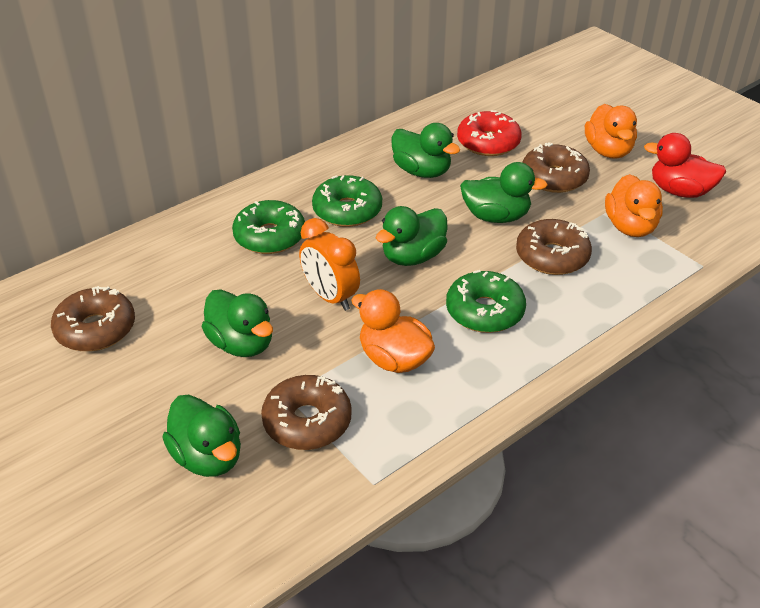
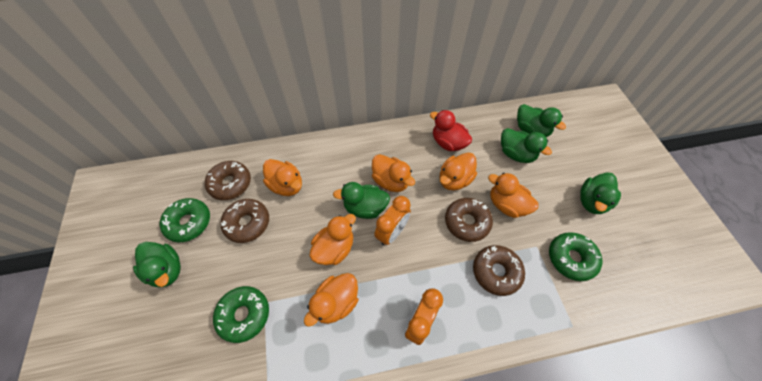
orange clock: [299,218,360,311] = 1 -> [374,196,411,245] [405,288,443,345] = 2
orange duck: [352,289,435,373] [585,104,637,159] [605,174,663,237] = 3 -> [263,159,302,196] [304,273,358,327] [310,214,356,265] [372,154,415,192] [440,152,477,191] [488,173,538,218] = 6
red donut: [457,110,522,156] = 1 -> none = 0

